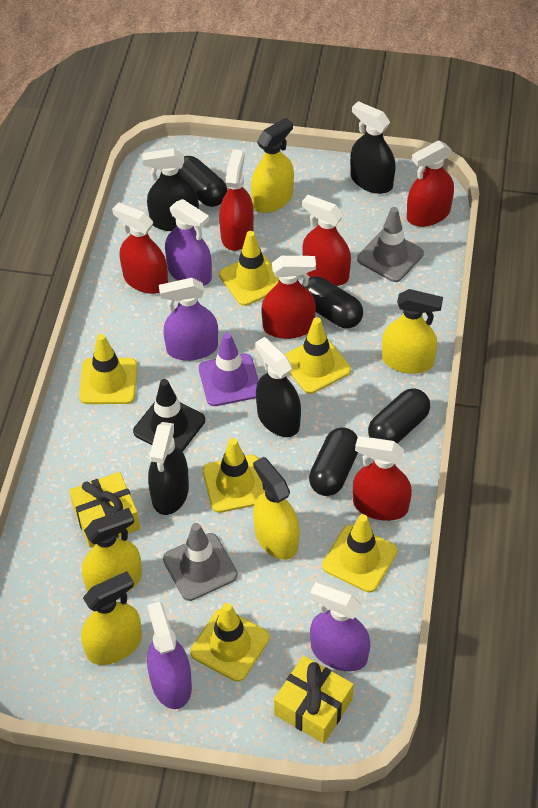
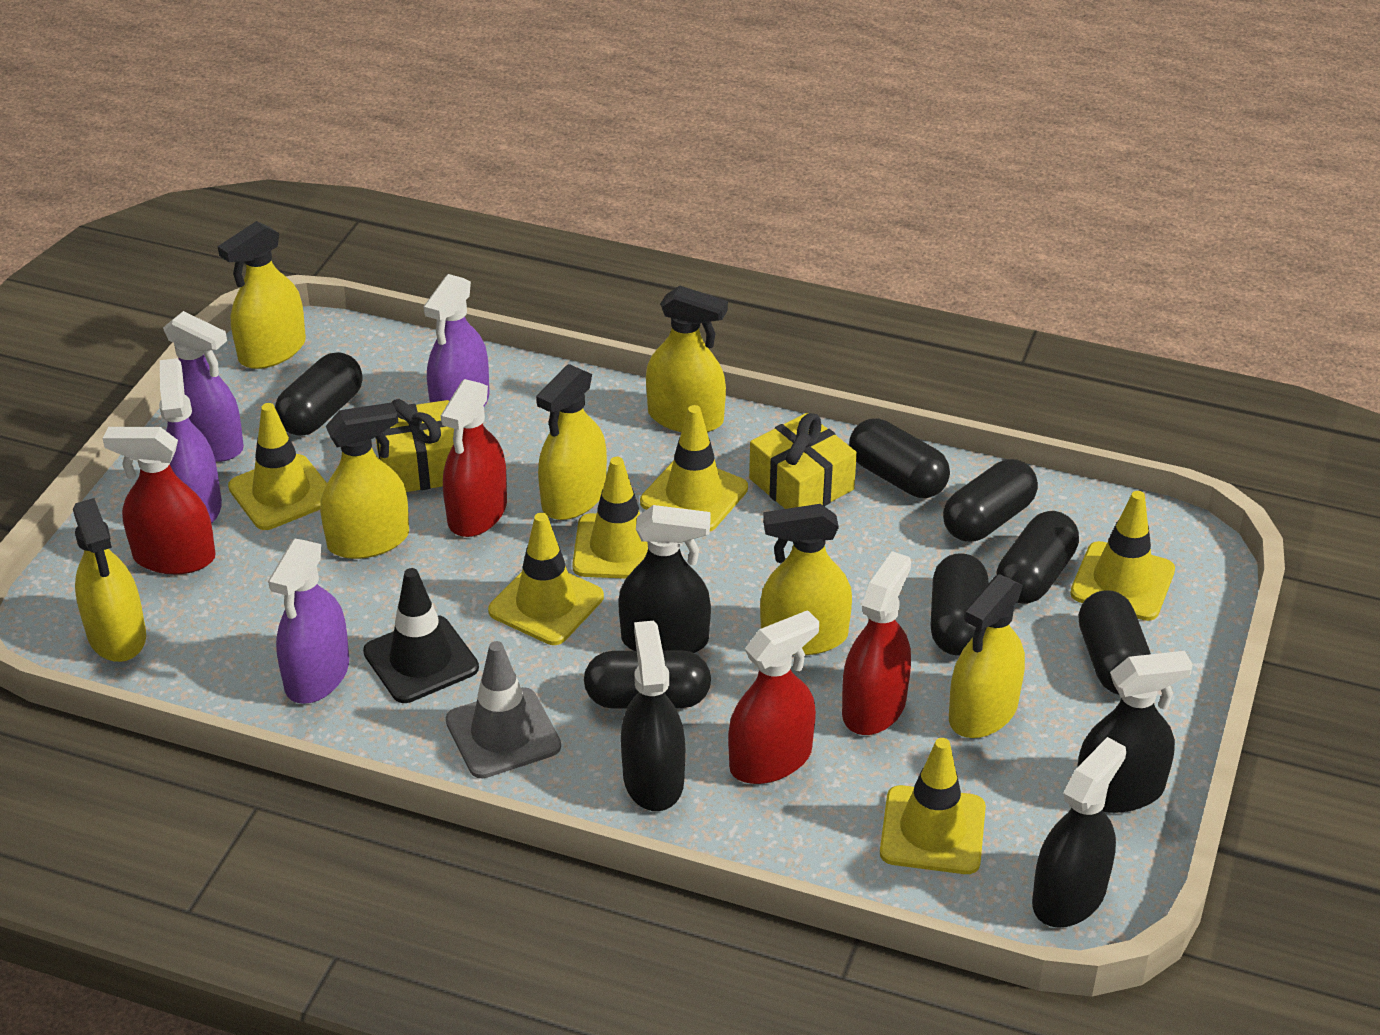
black capsule: [179,156,227,207] [304,276,363,328] [309,427,358,496] [368,388,430,444] = 4 -> [275,352,363,436] [584,650,711,709] [849,418,950,498] [931,553,989,656] [943,459,1038,542] [996,511,1079,604] [1078,590,1151,695] = 7
grey traffic cone: [163,523,238,601] [357,207,424,282] = 2 -> [446,641,561,779] = 1
purple traffic cone: [199,332,259,406] = 1 -> none = 0
red spray bottle: [112,202,168,294] [219,149,254,251] [261,256,316,339] [302,195,351,286] [353,436,412,521] [407,141,454,227] = 6 -> [102,427,216,574] [441,379,507,537] [728,610,819,784] [842,551,911,735] = 4
yellow spray bottle: [81,571,142,665] [82,508,142,593] [251,118,294,213] [253,457,299,560] [382,289,443,374] = 5 -> [73,498,146,662] [218,221,306,369] [320,402,409,559] [536,364,607,520] [646,286,728,432] [760,504,852,655] [949,574,1025,738] = 7

